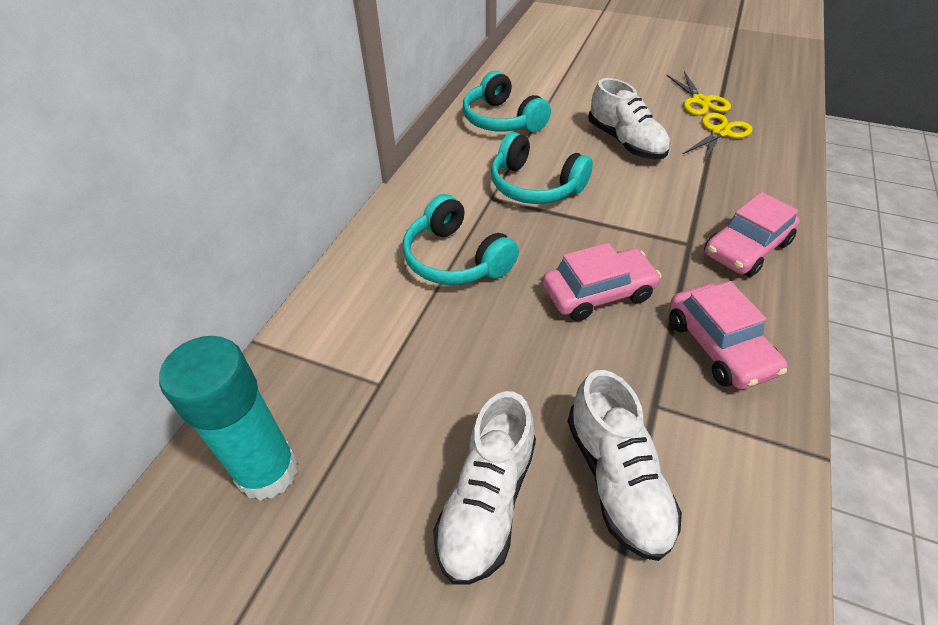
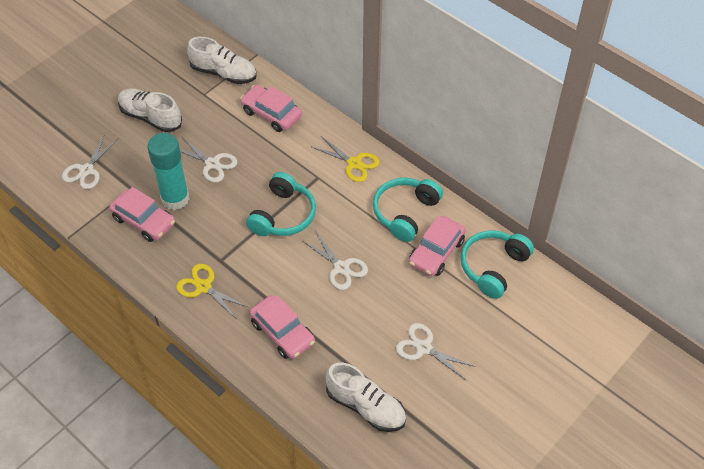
pink car: [543,243,662,321] [670,281,787,390] [704,192,800,277] = 3 -> [109,187,175,242] [240,85,302,132] [250,295,315,359] [409,216,466,276] = 4
white scissors: none = 0 -> [62,134,119,189] [180,136,237,183] [303,231,368,290] [396,323,476,381] = 4

